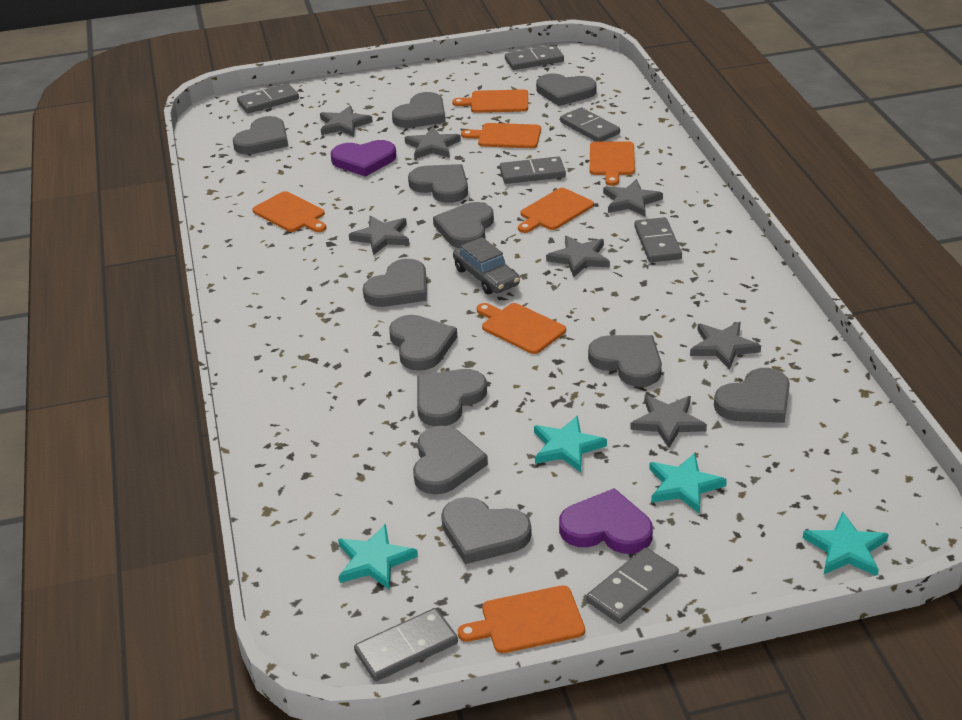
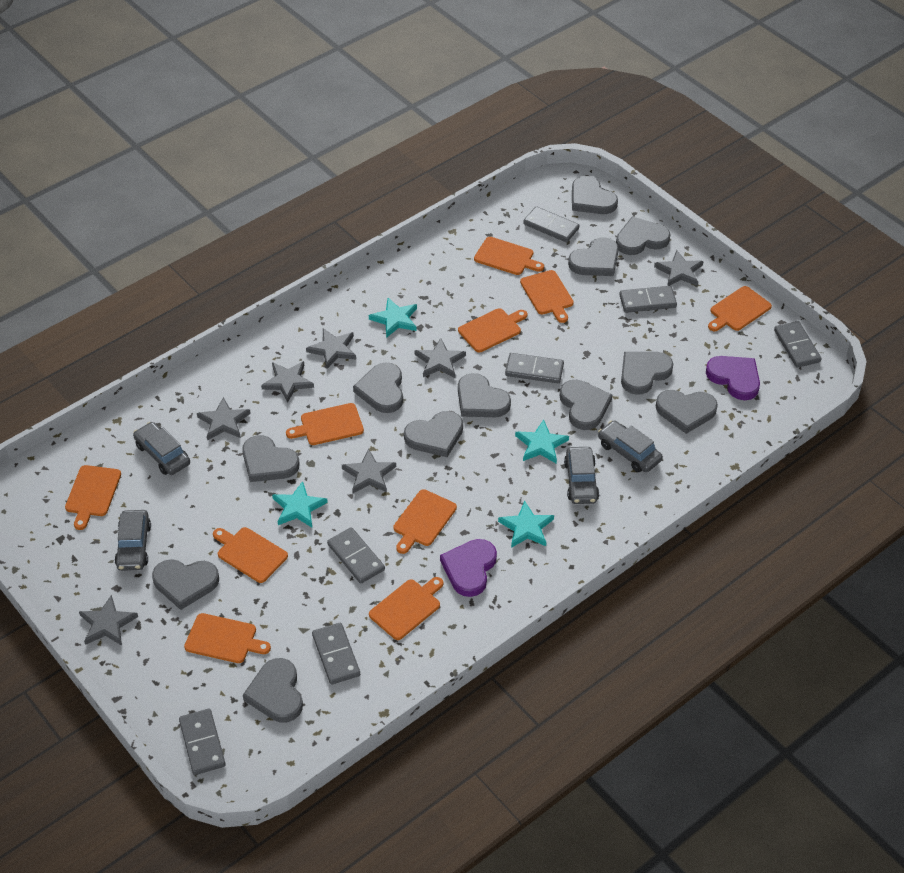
grey car: [453,237,520,294] = 1 -> [115,510,151,571] [133,422,190,475] [564,447,599,504] [598,420,663,472] = 4
orange cutting board: [253,191,326,232] [452,89,528,113] [458,585,585,653] [461,123,541,148] [477,303,566,354] [518,188,594,233] [590,141,635,186] = 7 -> [65,465,121,530] [184,613,271,663] [213,527,288,583] [286,403,364,445] [369,577,443,640] [393,489,457,554] [458,308,527,352] [474,237,544,275] [520,270,574,323] [708,286,772,331] = 10

